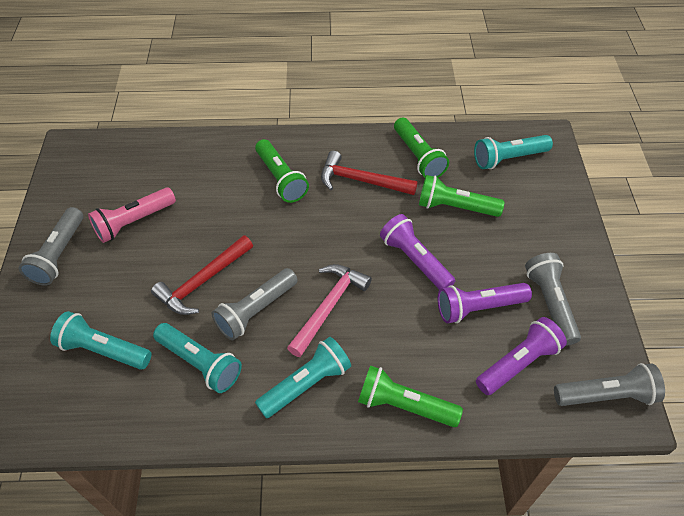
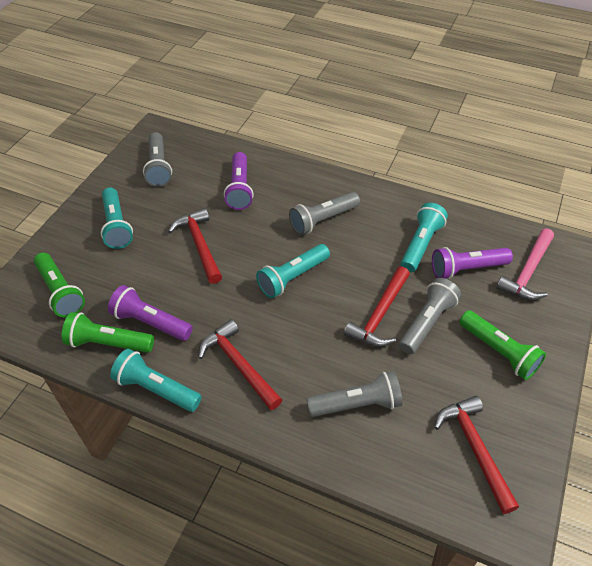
green flashlight: [255,139,309,203] [358,365,463,427] [394,118,449,178] [419,175,504,217] = 4 -> [34,253,85,317] [62,312,154,353] [459,310,546,380] = 3
pink flashlight: [88,187,176,243] = 1 -> none = 0
red hammer: [151,235,253,315] [321,151,418,195] = 2 -> [168,208,222,284] [198,319,282,410] [344,266,410,347] [434,396,519,514] = 4

